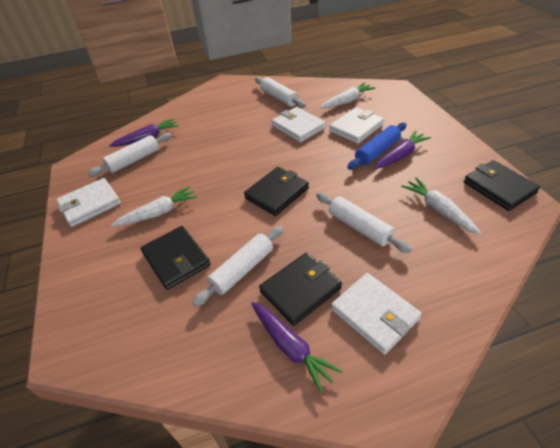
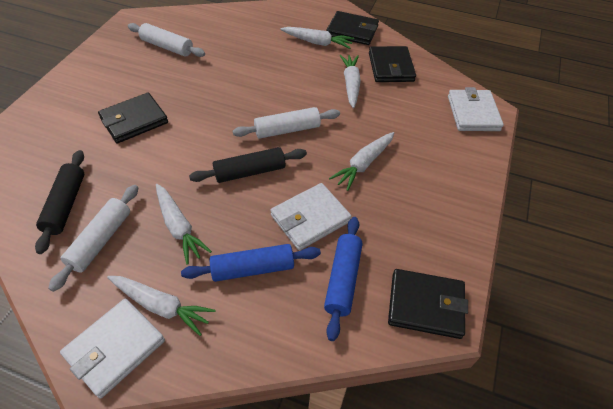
black rolling pin: none = 0 -> [35,150,84,254] [189,147,307,183] = 2
blue rolling pin: [347,122,407,170] = 1 -> [181,244,321,282] [324,217,363,341] = 2
purple carrot: [109,118,179,147] [251,302,342,393] [374,130,431,169] = 3 -> none = 0
white carrot: [111,186,197,227] [320,82,376,108] [401,177,481,235] = 3 -> [107,276,216,336] [156,184,212,264] [280,27,354,49] [329,132,394,191] [340,55,361,108] = 5
white rolling pin: [88,133,172,177] [192,225,284,307] [255,77,306,108] [316,192,412,253] = 4 -> [48,185,138,292] [128,23,205,57] [233,107,340,139] = 3
white wallet: [56,178,121,227] [272,107,326,142] [329,107,384,144] [331,273,422,355] = 4 -> [60,299,165,398] [270,183,352,250] [448,87,504,131] = 3

